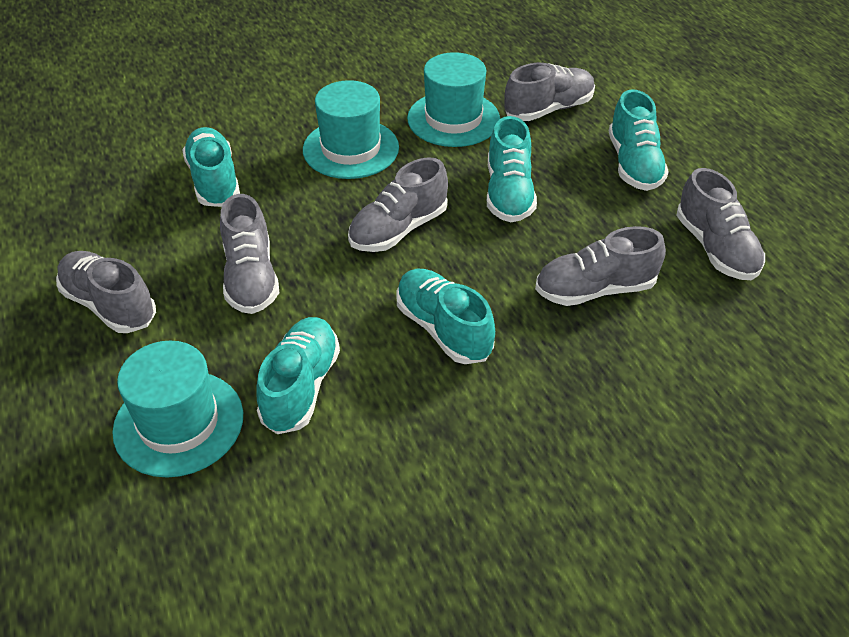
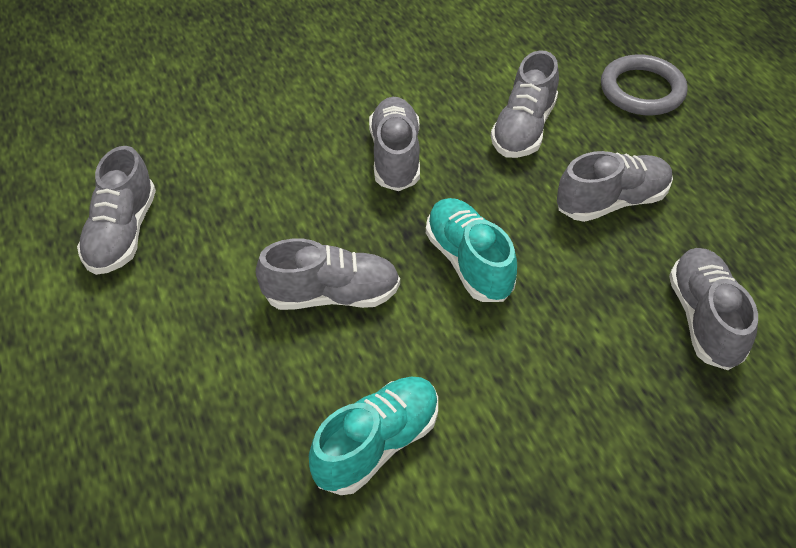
grey ring: none = 0 -> [601,54,688,116] = 1
turquoise hat: [112,341,243,478] [303,80,399,179] [407,52,500,147] = 3 -> none = 0
turquoise shoe: [182,127,240,207] [257,317,340,434] [396,269,495,364] [487,116,537,222] [609,89,669,191] = 5 -> [309,377,438,495] [426,198,517,302] = 2

